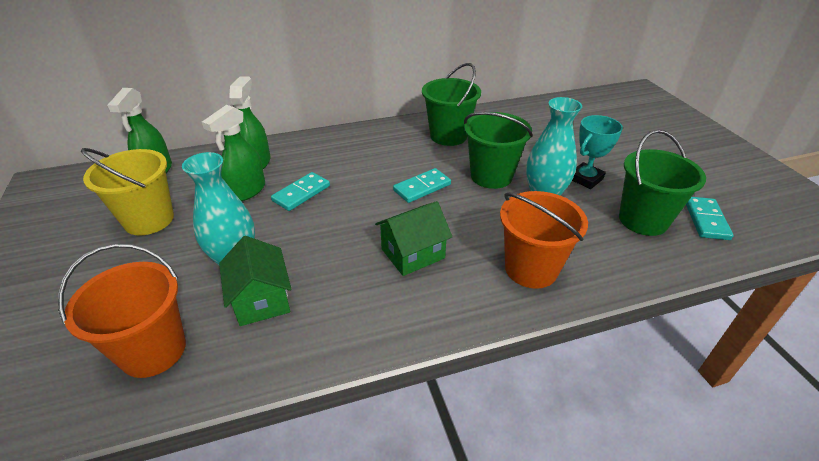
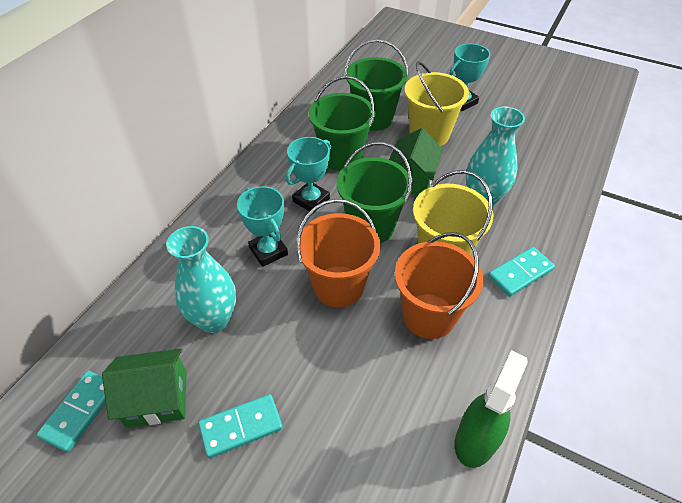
green spray bottle: [107,88,172,173] [202,105,265,201] [229,76,271,169] = 3 -> [455,350,528,468] = 1
turquoise trophy: [572,115,623,189] = 1 -> [237,186,288,267] [286,137,331,211] [449,44,490,111] = 3
yellow bucket: [81,148,174,235] = 1 -> [404,61,469,146] [413,170,493,255] = 2

